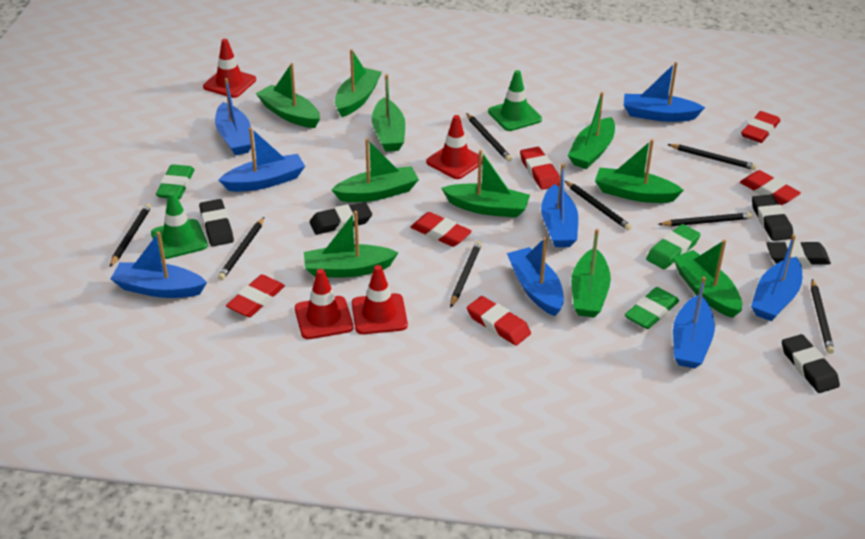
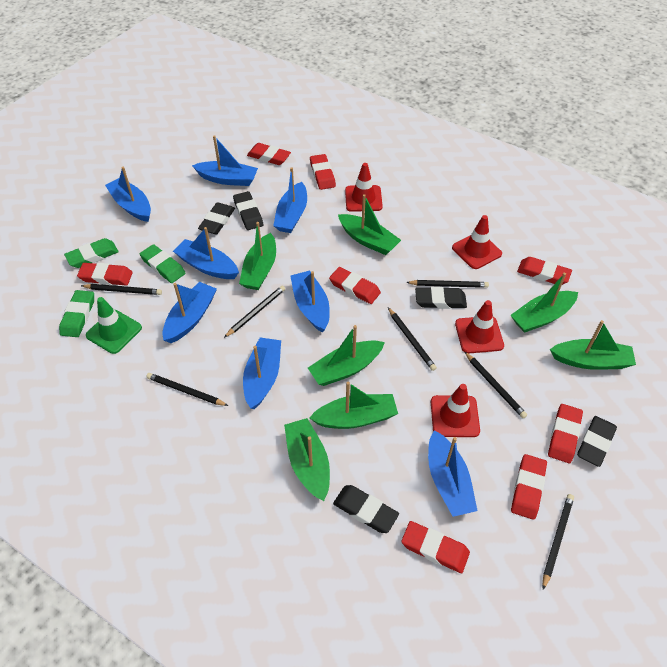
black pencil: [110,203,152,267] [218,217,264,280] [450,241,482,308] [466,113,512,162] [564,180,632,231] [658,212,753,226] [667,144,757,170] [811,279,834,354] = 8 -> [81,284,162,295] [146,373,228,406] [224,285,285,338] [388,308,437,371] [406,280,489,288] [465,352,527,418] [542,494,574,590] = 7
green boat: [256,63,320,128] [304,211,398,278] [332,138,419,202] [335,49,382,117] [372,74,405,152] [441,150,530,218] [568,92,615,169] [571,229,611,317] [595,139,684,203] [673,240,742,318] = 10 -> [239,222,276,290] [284,418,330,501] [308,325,385,386] [309,382,398,429] [338,194,401,255] [511,273,578,333] [550,320,636,370] = 7
green traffic cone: [151,191,208,259] [488,70,542,131] = 2 -> [86,297,142,354] = 1
red eraser: [226,275,285,317] [410,212,472,247] [467,296,531,346] [520,147,560,190] [740,170,801,205] [741,111,780,143] = 6 -> [77,263,133,285] [247,143,291,165] [310,154,336,190] [329,267,381,304] [401,521,470,573] [511,454,547,520] [517,257,572,285] [548,404,583,463] = 8

